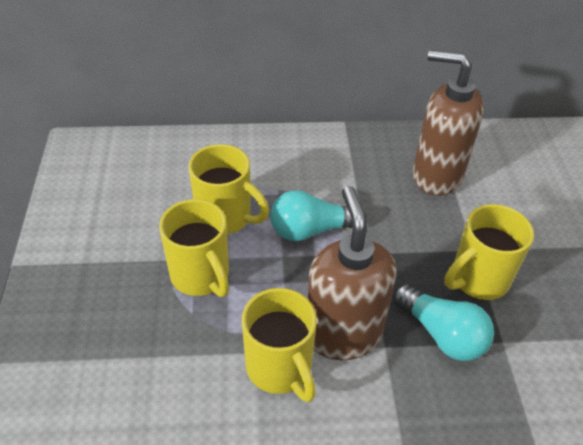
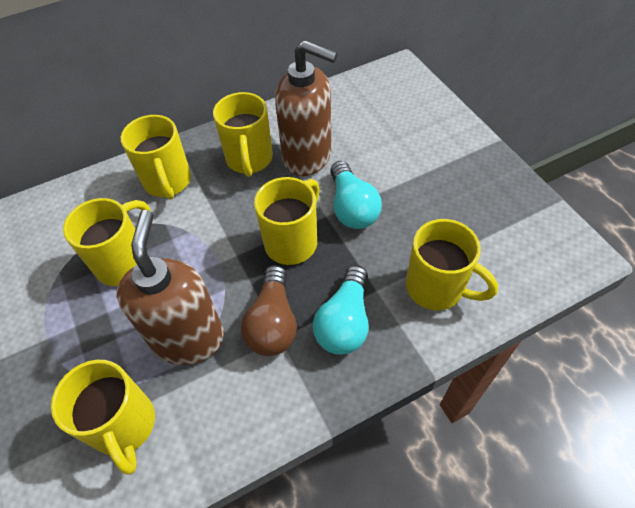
brown light bulb: none = 0 -> [241,265,297,356] = 1
yellow mug: [159,199,229,297] [188,144,269,234] [242,288,317,402] [444,204,534,300] = 4 -> [51,360,155,474] [63,198,151,286] [121,115,191,200] [213,92,273,177] [254,177,320,265] [406,219,498,310] = 6

